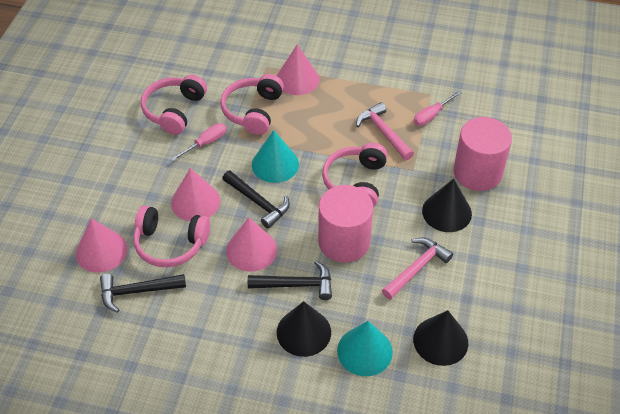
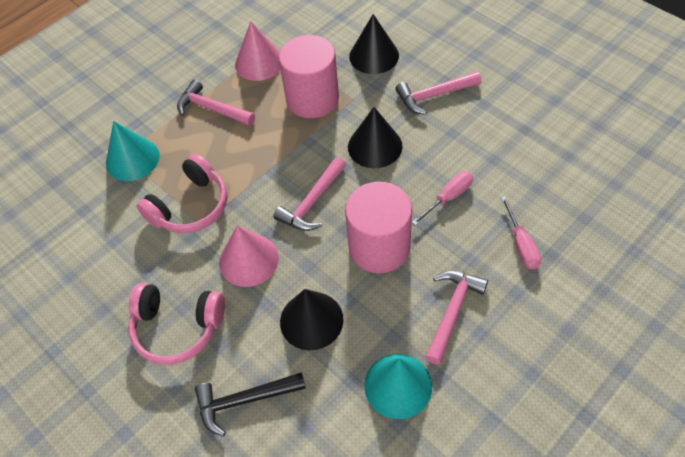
black hammer: [100,274,186,313] [222,170,290,228] [248,261,332,300] = 3 -> [195,372,306,436] = 1
pink cone: [76,218,127,273] [171,168,220,221] [226,217,277,272] [277,45,320,95] = 4 -> [219,226,279,287] [235,21,280,81] = 2
pink hammer: [356,102,414,160] [382,238,453,300] = 2 -> [177,79,255,126] [273,157,346,231] [395,71,482,115] [425,271,488,365] = 4
pink headphones: [133,206,210,267] [141,75,207,135] [220,74,284,135] [322,143,388,207] = 4 -> [128,283,225,365] [137,154,227,233] = 2

